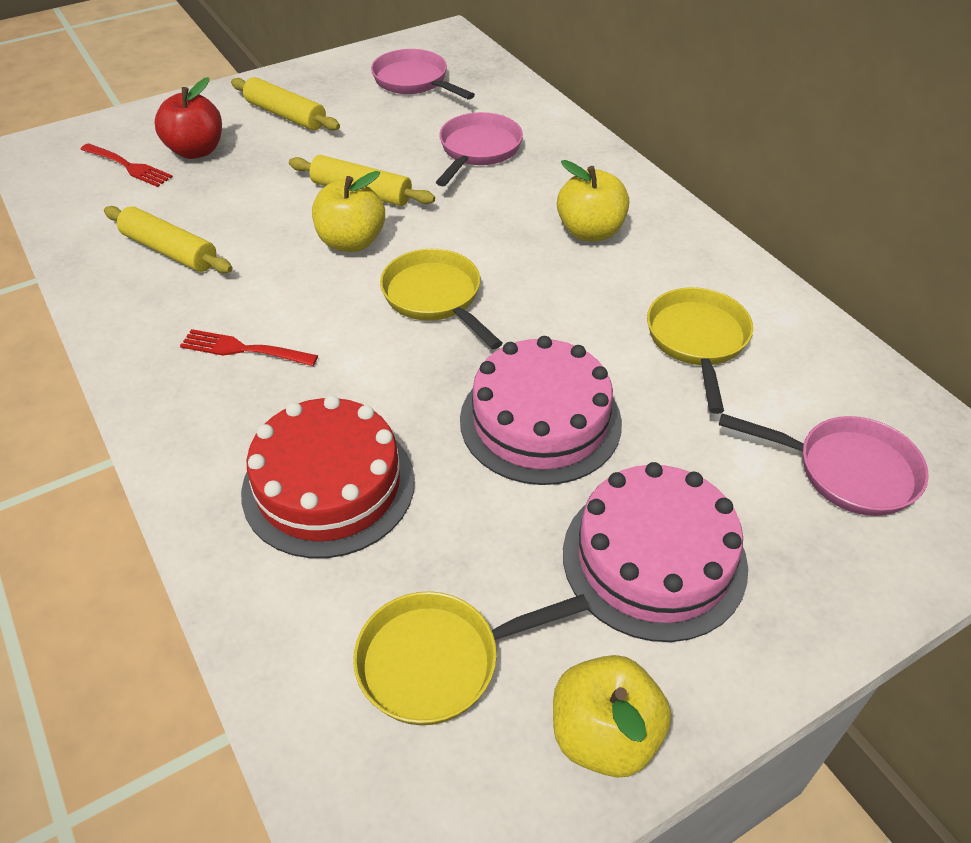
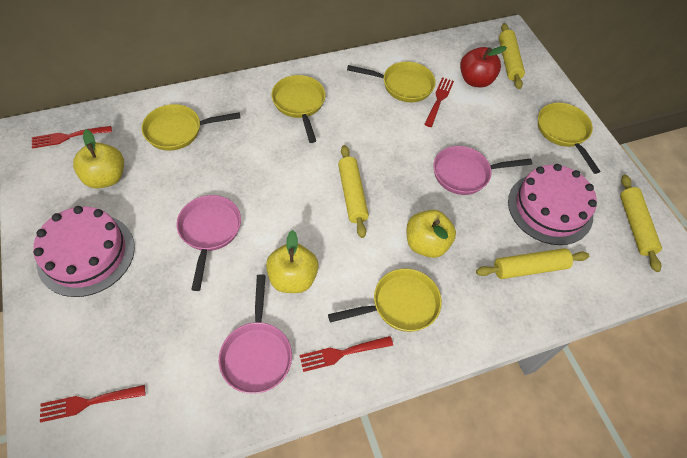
red cake: [241,395,415,558] = 1 -> none = 0
red fork: [80,143,173,187] [180,329,318,366] = 2 -> [32,126,112,149] [40,385,145,423] [300,336,393,372] [424,77,454,127] = 4
yellow pan: [353,591,589,725] [380,249,502,349] [647,287,753,414] = 3 -> [141,104,240,151] [271,75,326,143] [328,268,442,332] [347,62,436,102] [538,103,600,174] = 5
yellow rolling pin: [104,206,233,273] [231,77,340,131] [289,155,435,206] = 3 -> [338,145,369,238] [476,248,589,279] [499,23,525,89] [620,175,662,272] = 4

